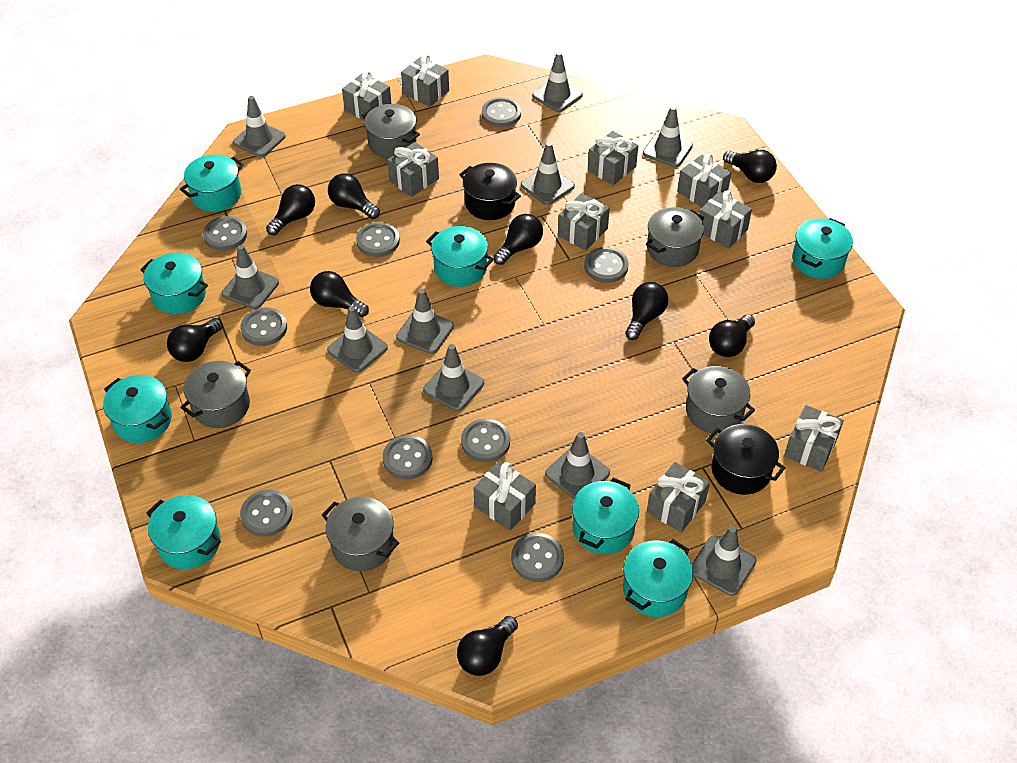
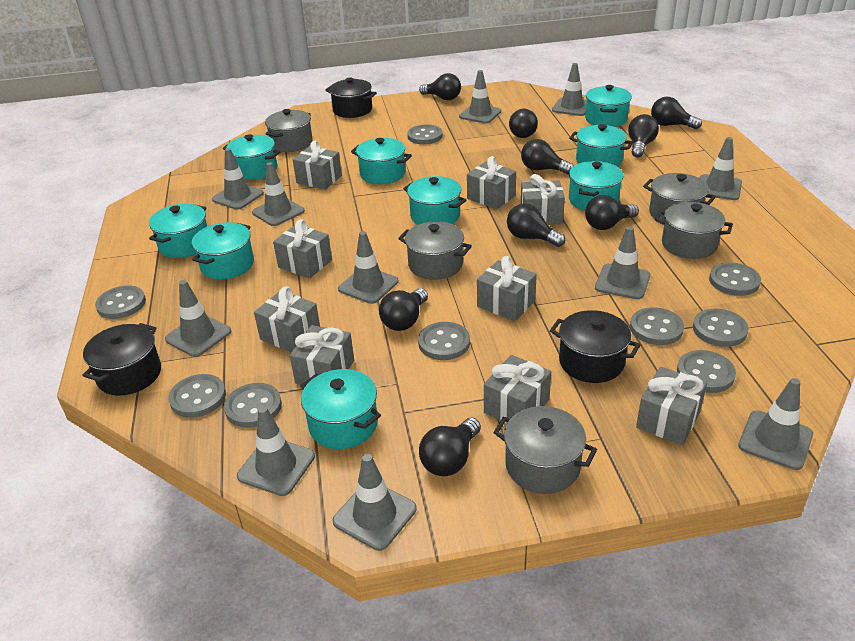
black pot: [459,163,521,220] [706,424,785,495] = 2 -> [83,323,161,396] [325,77,377,118] [550,310,640,383] = 3
grey gift: [342,71,391,121] [387,142,439,197] [401,54,449,107] [473,461,536,531] [558,193,610,251] [588,131,638,185] [647,462,710,533] [677,153,731,207] [699,190,752,248] [784,405,844,472] = 10 -> [254,286,320,352] [273,219,332,278] [290,325,354,385] [293,141,342,190] [467,156,516,209] [477,256,537,321] [484,355,551,423] [521,174,565,224] [636,367,707,445] = 9
grey traffic cone: [222,245,279,309] [233,96,286,157] [327,306,388,373] [396,289,454,354] [423,344,484,411] [521,142,575,205] [532,52,583,112] [545,432,610,499] [643,106,693,167] [692,526,756,596] = 10 -> [165,280,231,357] [212,148,264,210] [237,406,315,496] [252,162,305,226] [333,454,417,551] [338,231,398,304] [459,70,501,123] [552,63,587,116] [595,226,650,299] [700,137,742,200] [738,378,813,470] = 11
turquoise pot: [103,375,172,443] [140,253,208,315] [147,495,221,569] [180,154,244,212] [426,226,494,287] [572,478,639,554] [623,539,693,617] [792,218,853,279] = 8 -> [149,204,207,258] [192,222,254,280] [223,134,281,180] [300,369,381,449] [351,138,412,184] [403,176,467,225] [569,124,633,167] [569,161,623,211] [585,85,632,127] = 9

